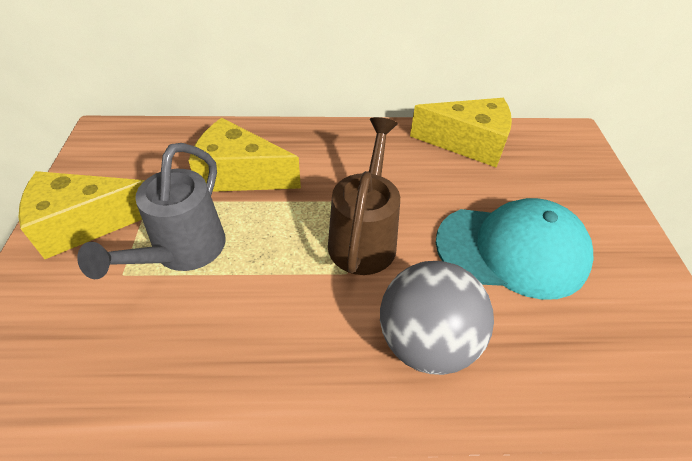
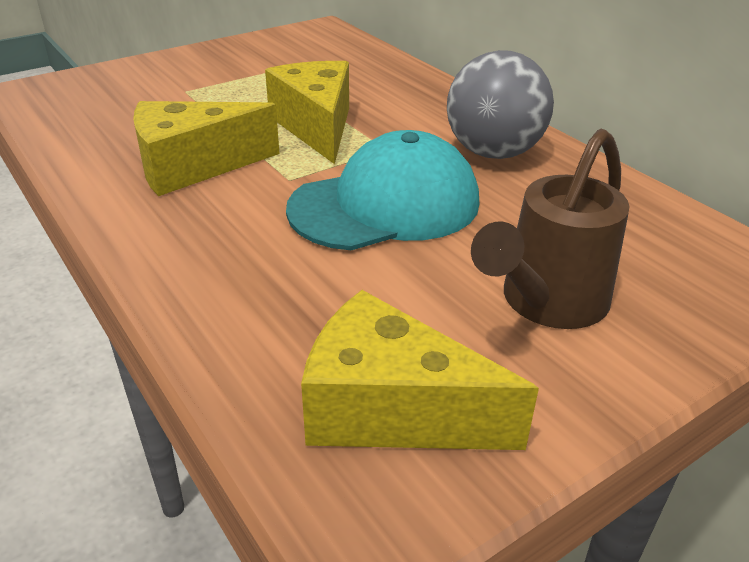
grey watering can: [77,143,226,279] = 1 -> none = 0

